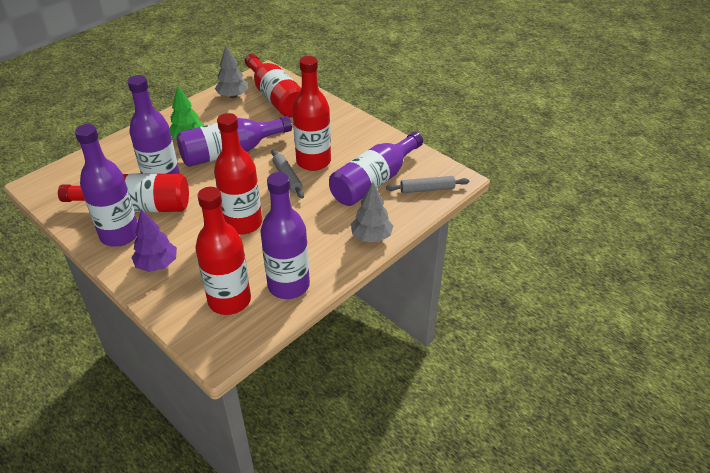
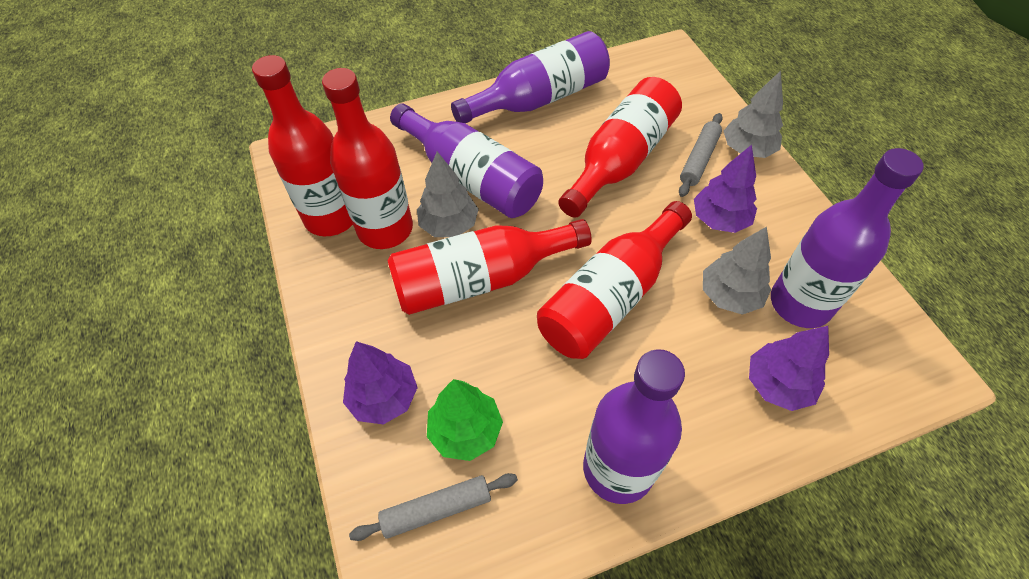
grey tree: [215,46,248,98] [351,182,393,242] = 2 -> [417,152,479,237] [703,226,771,315] [724,71,783,158] = 3
purple bottle: [75,124,138,247] [127,75,180,174] [177,116,292,167] [260,172,310,299] [329,132,423,206] = 5 -> [390,103,543,218] [451,31,610,123] [583,349,685,504] [771,148,924,328] = 4
purple tree: [131,209,177,272] = 1 -> [343,341,418,425] [694,145,757,233] [749,326,829,411] = 3

